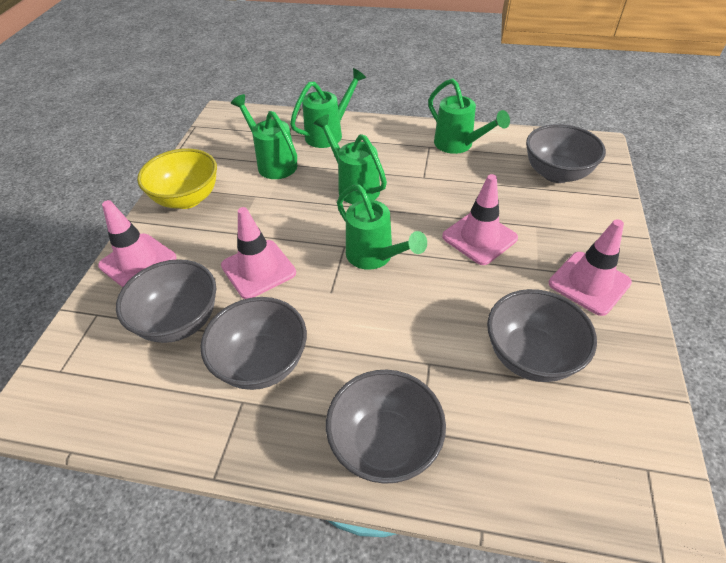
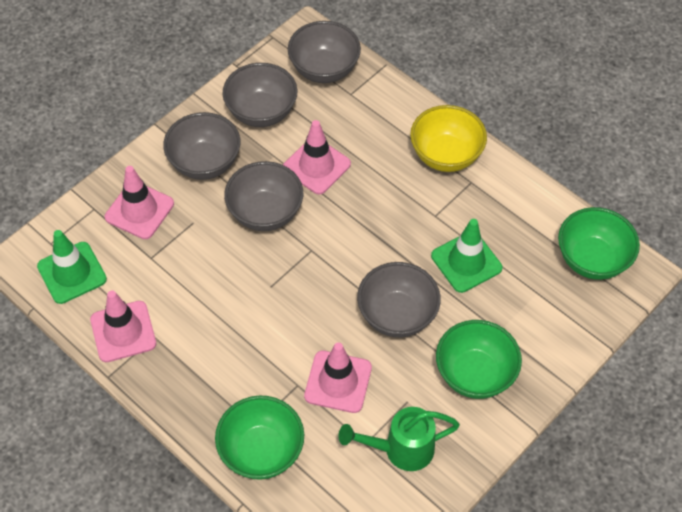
green bowl: none = 0 -> [215,396,304,480] [436,320,522,399] [558,207,640,280] = 3
green traffic cone: none = 0 -> [37,230,107,304] [431,219,502,293] = 2
green watering can: [231,94,297,179] [290,68,366,148] [314,114,387,204] [337,185,427,270] [428,78,510,154] = 5 -> [338,407,460,471] = 1

